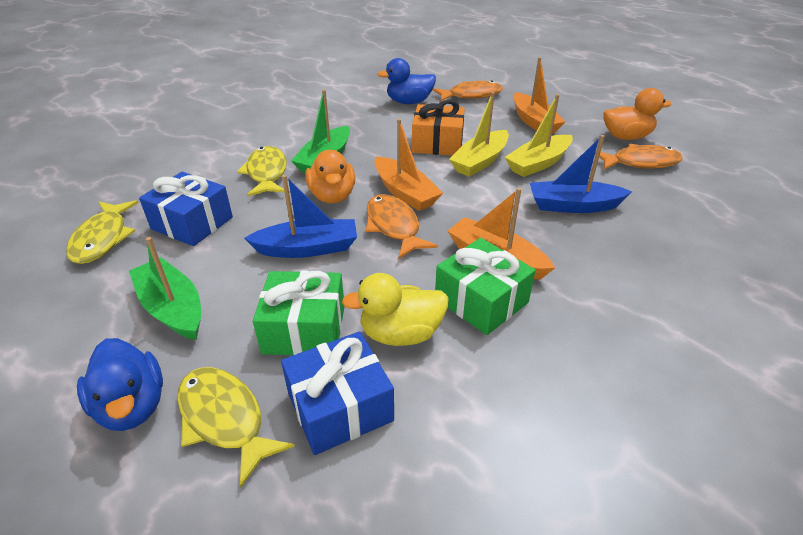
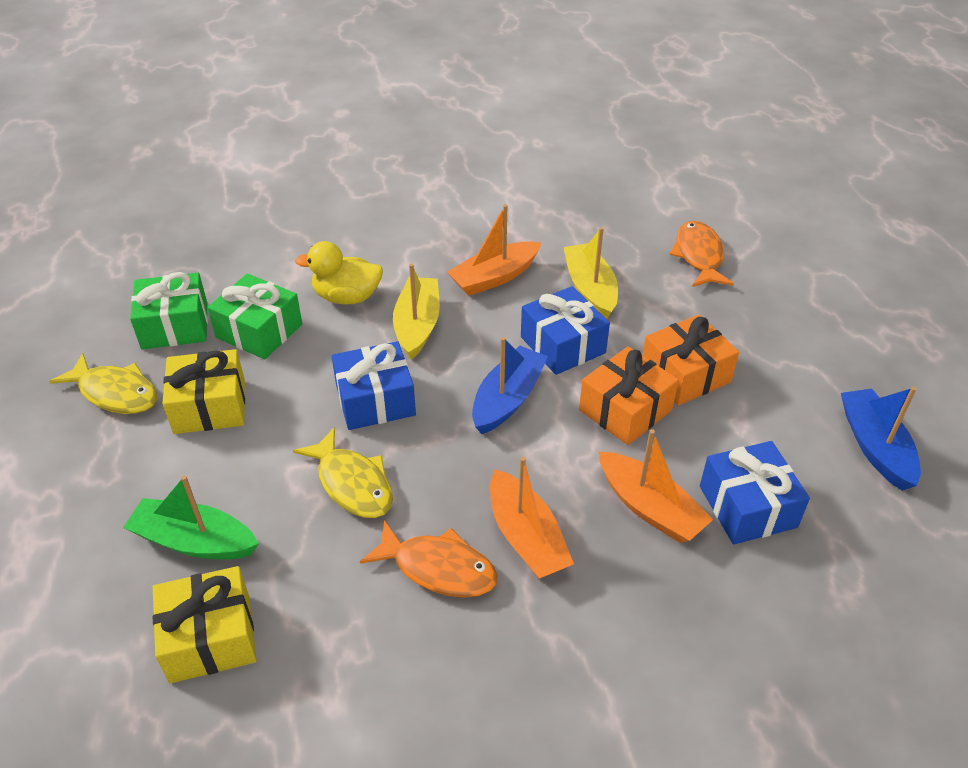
blue duck: [77,338,163,431] [377,58,436,104] = 2 -> none = 0
blue gift: [139,172,233,246] [281,332,394,455] = 2 -> [331,341,416,430] [521,286,610,375] [700,441,810,545] = 3
green boat: [129,237,201,340] [291,90,350,174] = 2 -> [123,475,259,559] = 1
orange duck: [305,150,356,203] [603,88,672,140] = 2 -> none = 0
orange fish: [366,194,438,259] [432,81,503,101] [595,144,683,170] = 3 -> [360,520,498,598] [669,221,734,287] = 2
orange gift: [412,100,465,156] = 1 -> [579,347,679,445] [642,315,739,406] = 2
yellow fish: [66,200,138,264] [177,367,295,488] [237,146,287,196] = 3 -> [49,353,157,414] [293,427,393,518] = 2
yellow gift: none = 0 -> [153,566,257,683] [162,349,245,434] = 2

